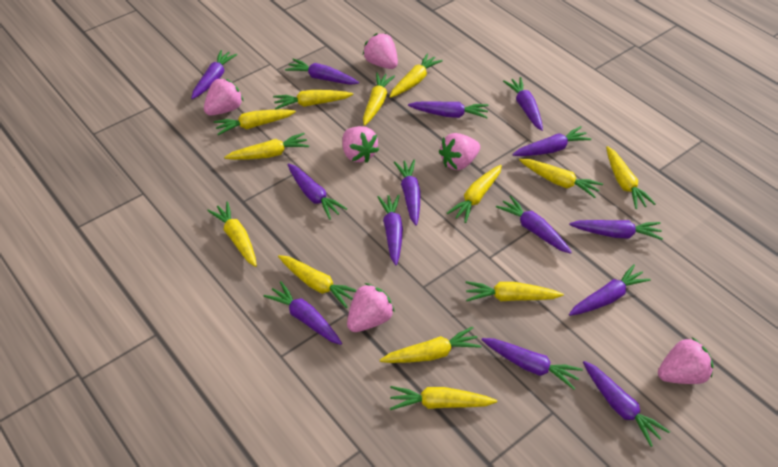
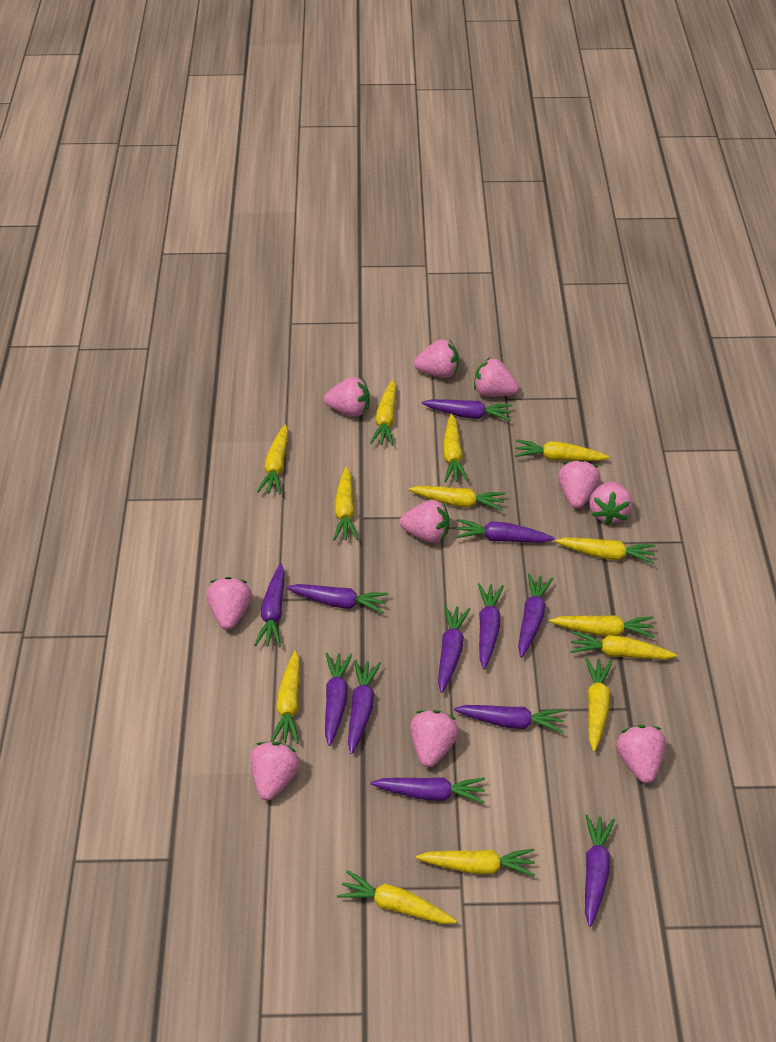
pink strawberry: [204,78,243,116] [342,126,379,163] [347,283,395,332] [363,33,398,69] [439,133,480,170] [658,337,713,384] = 6 -> [207,577,252,630] [251,742,300,800] [324,377,370,416] [400,500,449,543] [410,710,459,767] [414,339,459,378] [474,358,519,397] [558,460,600,508] [589,481,632,525] [616,725,666,783] = 10
purple carrot: [191,50,238,99] [264,281,342,345] [285,59,359,85] [287,163,347,220] [377,194,403,266] [394,160,421,226] [408,101,488,118] [482,338,583,390] [496,195,572,254] [503,77,543,131] [512,126,592,156] [569,220,663,240] [569,264,651,316] [583,361,670,447] = 14 -> [254,563,285,647] [286,584,388,614] [325,653,352,746] [348,660,381,754] [371,777,485,804] [421,399,512,421] [438,605,470,693] [454,705,564,733] [455,519,554,542] [478,583,504,669] [518,573,553,657] [585,814,615,927] = 12

